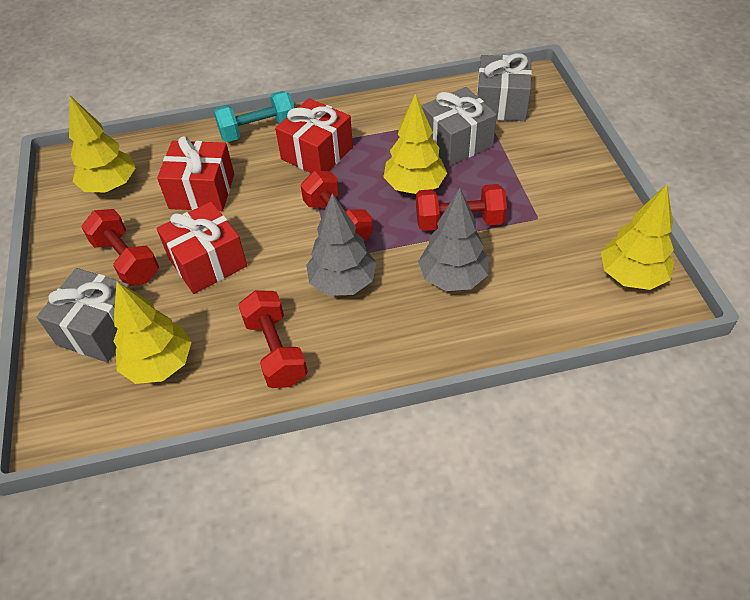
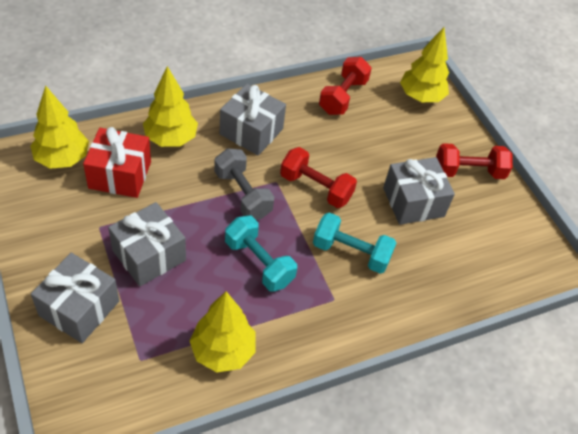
grey dumbbell: none = 0 -> [214,148,274,220] = 1
grey gift: [37,268,131,363] [421,87,497,166] [477,53,532,121] = 3 -> [31,253,119,343] [108,202,186,287] [220,84,286,155] [383,157,455,225] = 4
grey tree: [306,193,377,296] [418,188,489,291] = 2 -> none = 0
red dumbbell: [81,209,159,286] [238,290,308,388] [301,171,373,242] [416,184,507,231] = 4 -> [280,147,357,208] [319,57,372,115] [436,143,512,179] = 3
red gift: [157,136,234,211] [157,202,247,294] [275,98,353,173] = 3 -> [83,127,151,198] = 1
turquoise dumbbell: [214,91,294,142] = 1 -> [225,215,297,292] [313,213,396,274] = 2

